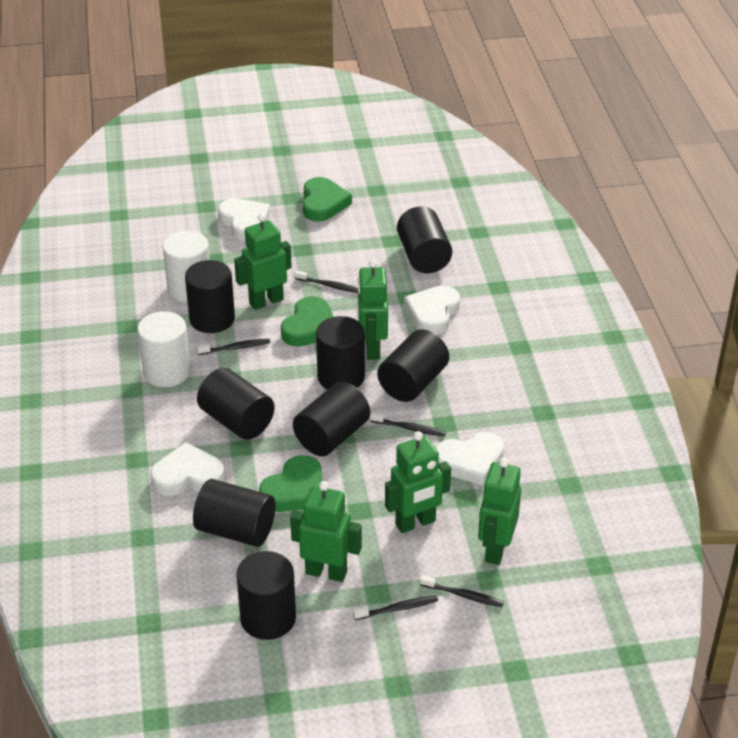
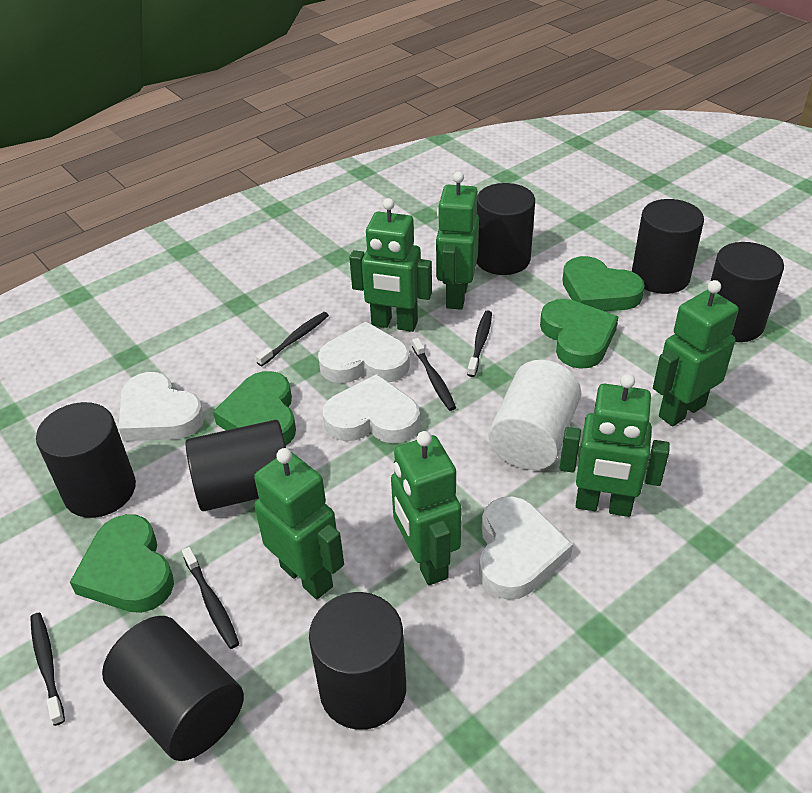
black cylinder: [185,260,235,333] [193,479,275,547] [197,368,275,440] [236,551,296,640] [293,381,370,456] [316,316,365,390] [377,329,449,402] [397,206,452,273] = 8 -> [36,402,136,518] [102,616,244,761] [185,420,286,511] [309,592,406,730] [477,183,535,275] [632,199,704,294] [710,242,784,342] = 7
green heart: [259,455,322,512] [281,296,334,347] [303,177,352,222] = 3 -> [70,514,174,613] [213,371,296,445] [540,299,618,369] [562,256,645,311] = 4
green robot: [234,214,292,310] [290,481,362,582] [357,260,388,360] [385,431,451,533] [478,458,521,565] = 5 -> [254,448,344,599] [349,198,432,332] [391,431,462,585] [436,171,479,310] [560,374,670,517] [653,280,738,426] = 6
white cylinder: [137,311,191,387] [163,231,210,302] = 2 -> [488,360,581,470] = 1

